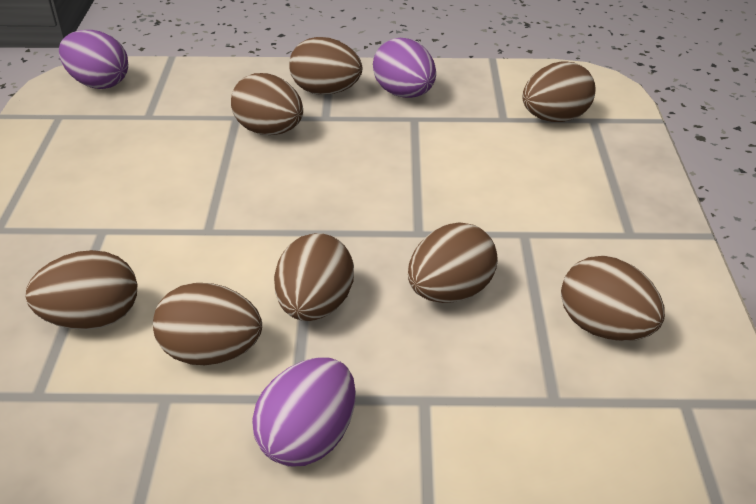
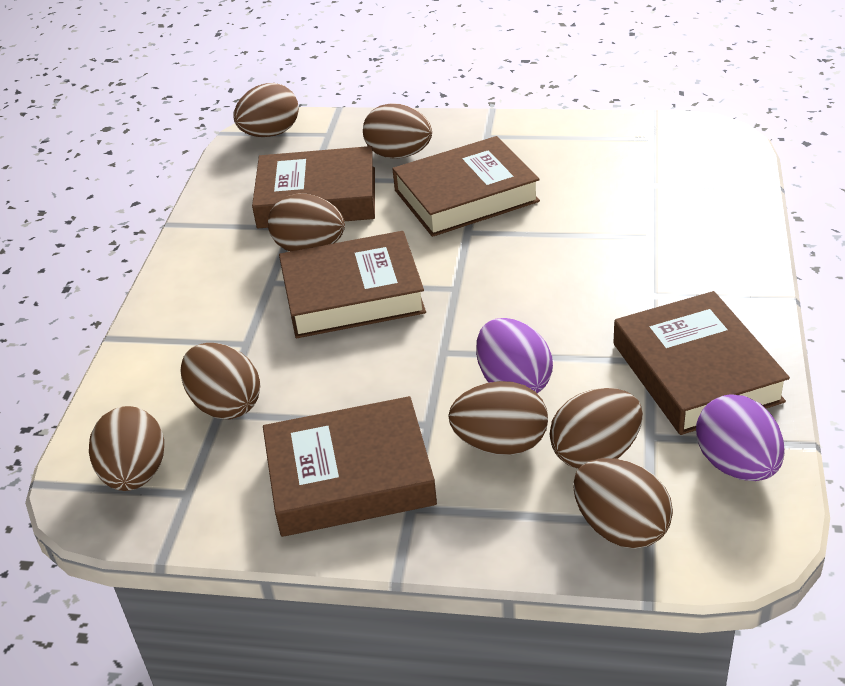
brown book: none = 0 -> [252,146,375,229] [263,396,437,537] [279,231,426,338] [392,136,540,237] [613,291,790,435] = 5
purple egg: [59,30,128,89] [252,358,356,467] [373,38,436,98] = 3 -> [476,318,553,393] [696,394,785,481] = 2

